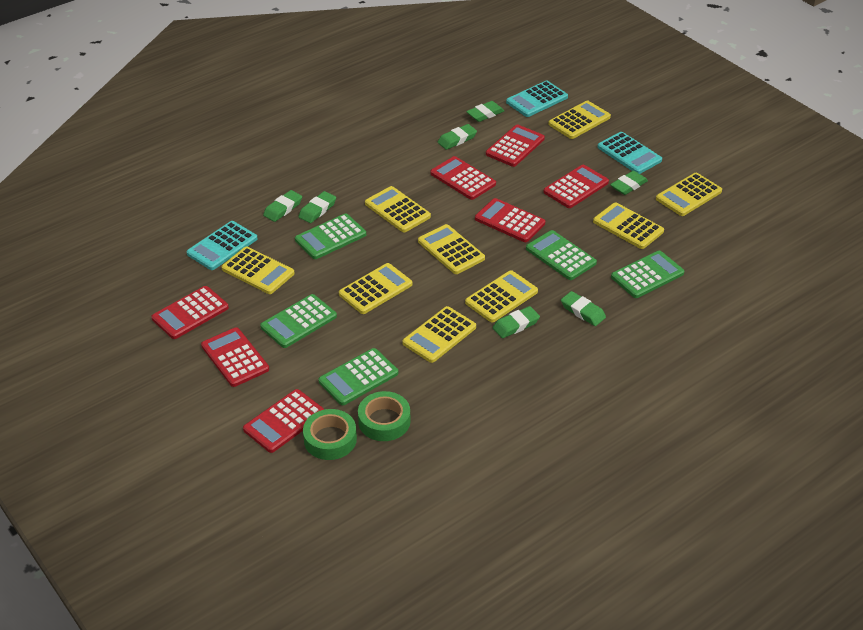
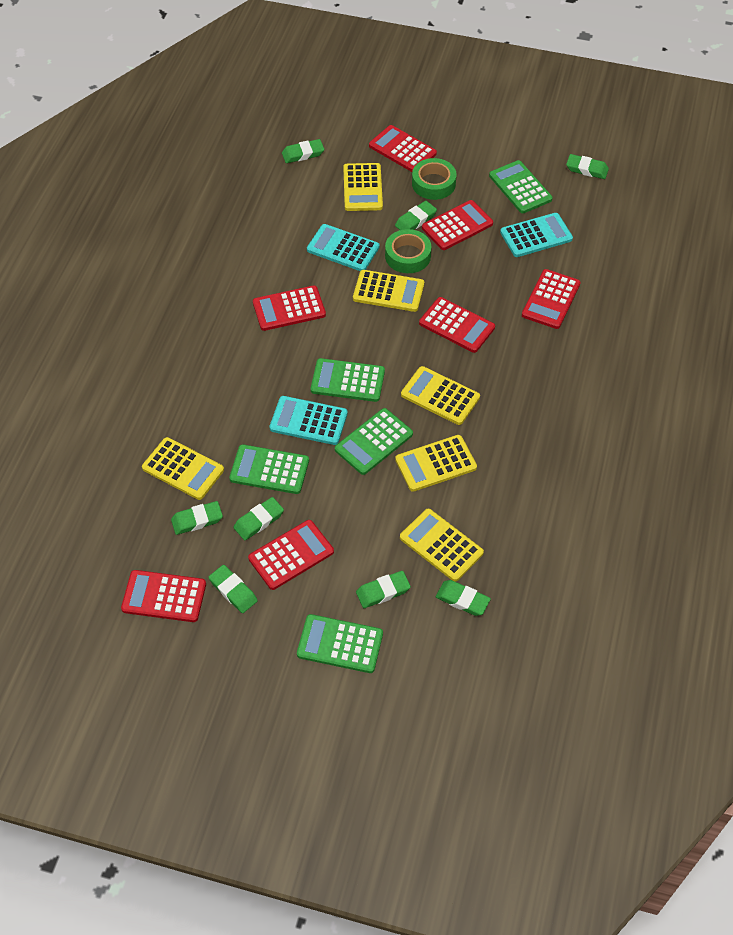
green eraser: [263,190,302,222] [298,191,336,223] [438,124,477,150] [466,101,504,122] [493,306,540,338] [561,291,606,326] [610,171,648,195] = 7 -> [171,501,223,535] [209,565,258,613] [234,497,284,540] [282,139,324,163] [356,571,411,608] [395,201,437,230] [436,580,491,616] [566,154,609,179] = 8
yellow calculator: [221,246,295,294] [339,263,412,314] [365,186,431,232] [402,306,476,363] [418,224,485,274] [465,270,538,322] [548,101,611,139] [593,202,664,249] [656,173,722,216] = 9 -> [142,437,224,500] [343,163,383,211] [353,270,424,312] [395,435,477,492] [400,509,484,582] [401,366,480,425] = 6

